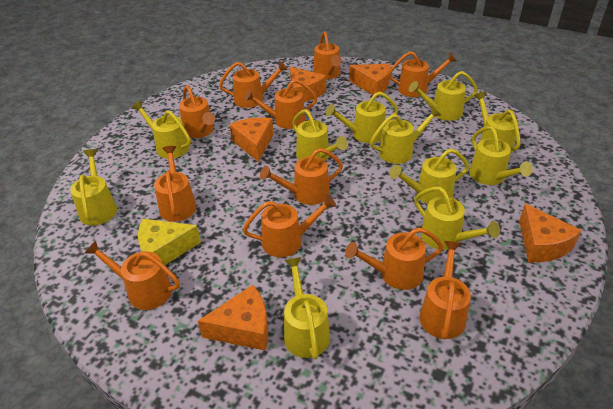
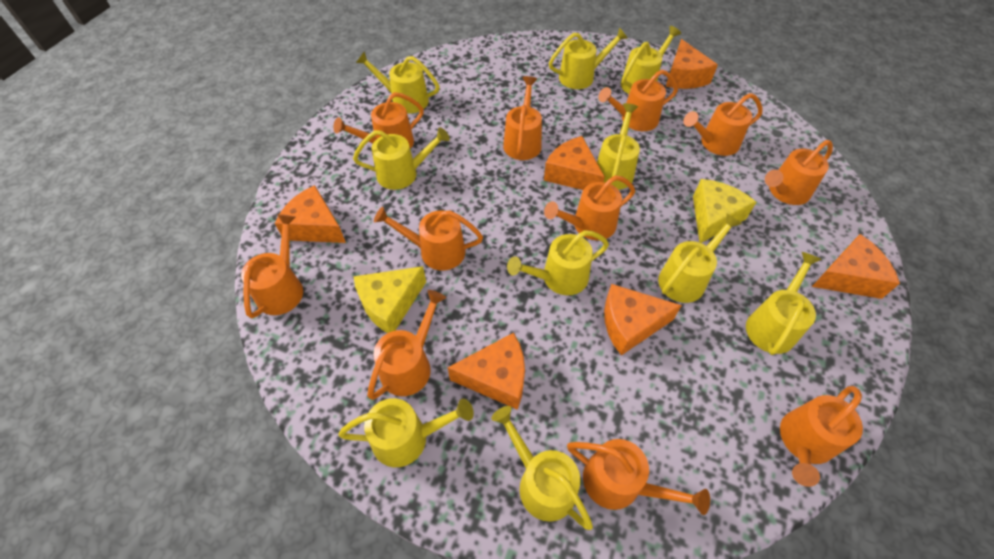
orange cheese: [198,285,268,351] [229,117,274,162] [290,67,326,102] [349,64,391,97] [519,203,582,262] = 5 -> [275,185,346,243] [448,333,525,410] [544,136,605,190] [604,284,682,355] [666,39,718,89] [812,234,900,299] = 6
yellow cheese: [138,219,201,265] = 1 -> [353,266,426,333] [693,179,757,243] = 2
yellow watering can: [70,149,117,226] [132,101,191,159] [284,257,330,359] [292,109,348,161] [326,91,398,143] [370,106,441,164] [390,148,469,204] [409,71,478,121] [414,187,500,250] [469,126,533,185] [474,91,521,155] = 11 -> [338,398,474,467] [353,127,450,190] [356,51,440,113] [491,406,593,530] [507,230,609,295] [549,27,628,89] [597,103,640,190] [621,26,681,94] [658,213,742,303] [746,252,822,355] = 10

